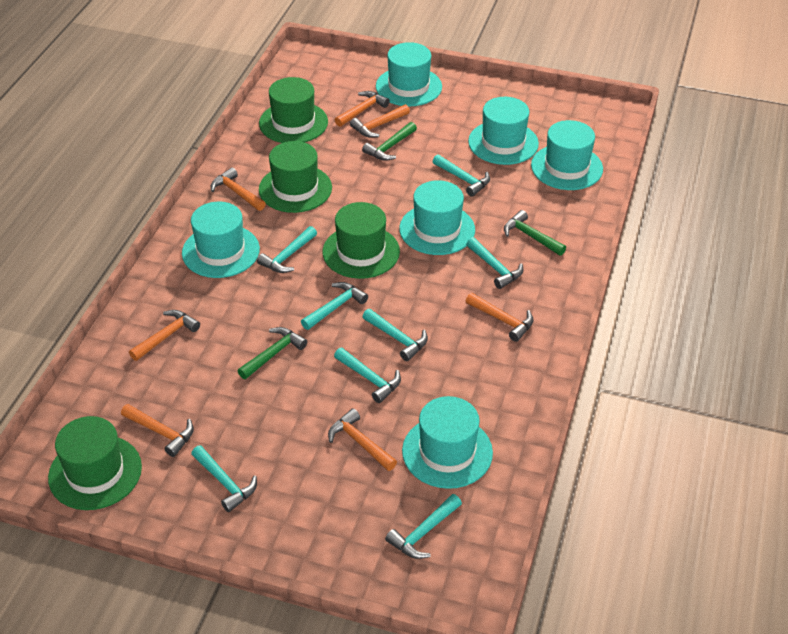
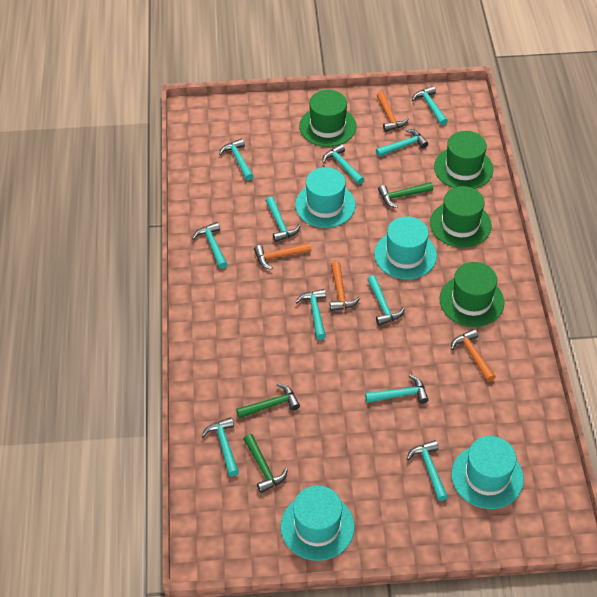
orange hammer: [121,404,194,457] [129,310,200,361] [211,167,266,211] [328,409,397,471] [335,91,390,127] [350,104,410,138] [466,293,534,342] = 7 -> [254,242,311,270] [330,262,360,311] [377,92,409,132] [451,329,496,382] = 4
turquoise hammer: [191,445,257,512] [257,226,317,273] [301,282,368,330] [334,348,401,403] [363,309,428,361] [385,494,462,559] [433,154,490,197] [466,237,523,289] = 8 -> [192,222,228,269] [202,417,239,476] [219,138,254,181] [266,197,300,242] [296,289,326,340] [323,144,364,185] [365,374,429,404] [367,275,405,326] [376,129,428,157] [407,440,448,501] [412,86,448,126] = 11
turquoise hat: [182,202,260,278] [376,42,442,106] [399,180,475,255] [402,396,493,489] [468,97,539,165] [531,120,603,190] = 6 -> [281,485,355,561] [295,167,356,228] [374,216,437,279] [451,436,524,509] = 4

